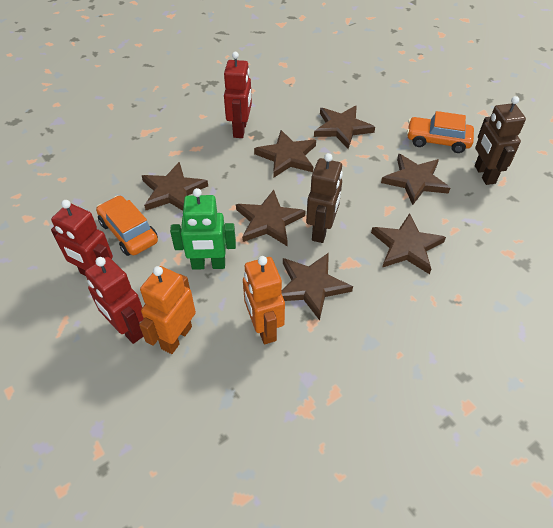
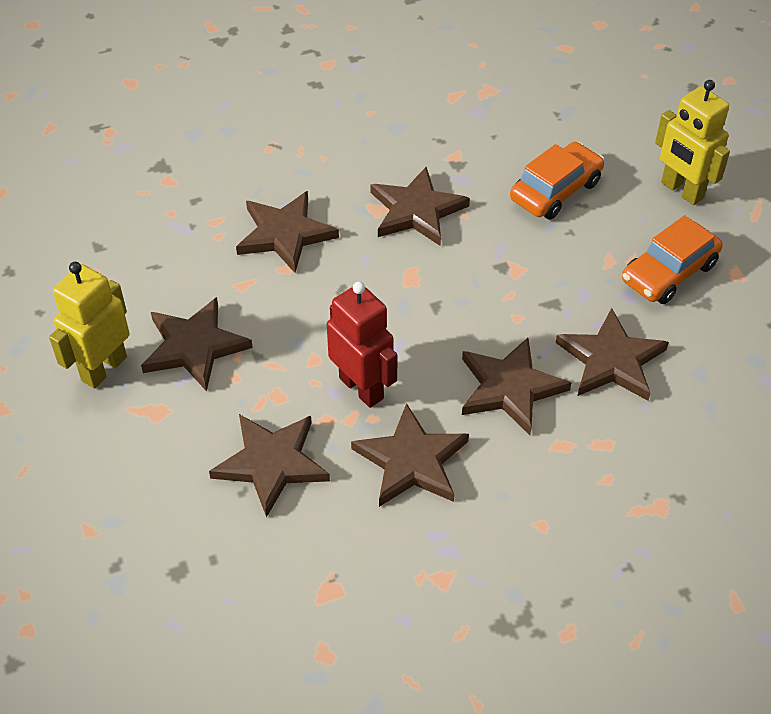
brown robot: [306,153,343,243] [475,96,526,185] = 2 -> none = 0
green robot: [170,188,236,270] = 1 -> none = 0
orange robot: [139,266,196,354] [243,256,285,344] = 2 -> none = 0
red robot: [51,200,113,276] [85,257,144,344] [224,52,252,138] = 3 -> [327,282,398,408] = 1
yellow robot: none = 0 -> [49,262,130,389] [655,80,730,205] = 2

